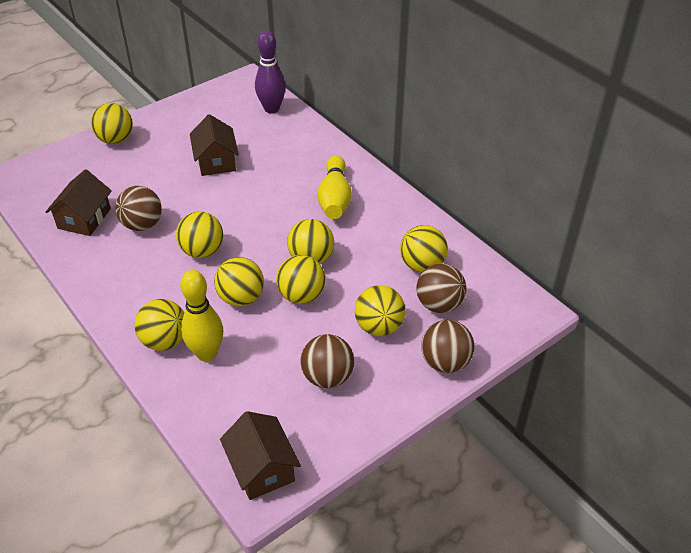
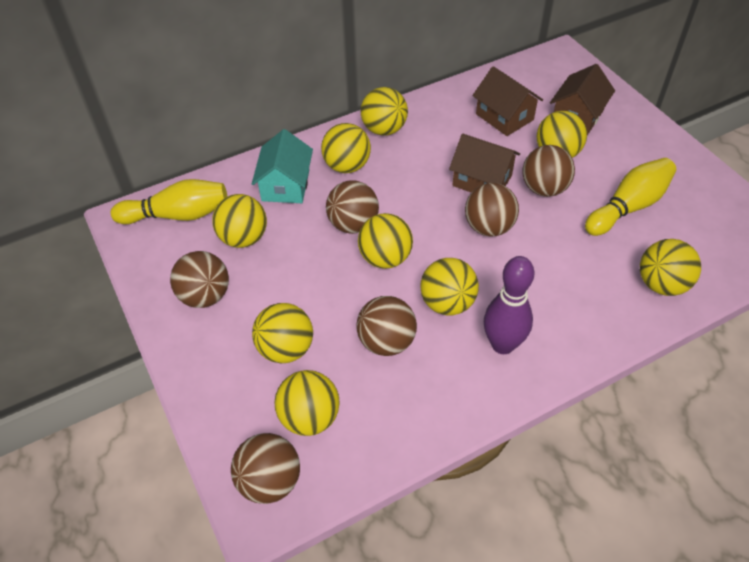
brown ball: [115,186,162,231] [300,334,354,388] [416,263,467,313] [421,320,474,373] = 4 -> [170,251,229,308] [231,433,300,504] [326,180,379,234] [356,296,417,356] [465,183,519,237] [522,145,575,197] = 6
turquoise house: none = 0 -> [252,129,313,203] = 1
yellow ball: [91,103,133,144] [134,299,184,351] [176,211,223,258] [214,257,264,306] [276,255,325,304] [287,219,334,264] [355,285,405,336] [400,225,448,272] = 8 -> [212,194,267,248] [252,303,313,363] [274,370,340,436] [321,123,371,173] [358,213,413,269] [361,87,408,135] [420,258,479,316] [537,111,587,158] [640,239,701,296] = 9

